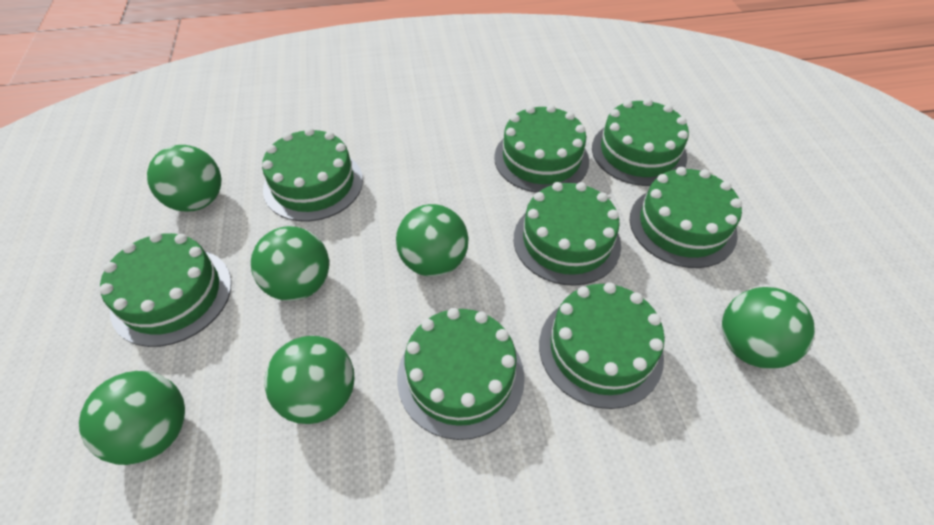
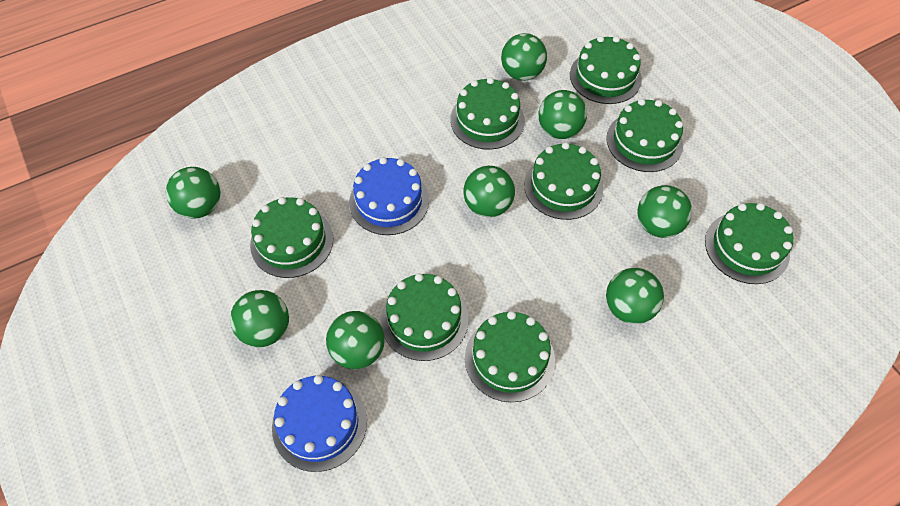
blue cake: none = 0 -> [272,375,367,472] [349,157,429,235] = 2
green ball: [79,371,185,465] [147,145,221,212] [251,226,329,301] [264,336,354,424] [396,204,469,277] [722,287,815,369] = 6 -> [166,167,220,219] [230,290,289,347] [326,311,385,369] [464,166,515,217] [501,33,547,81] [539,90,587,139] [606,268,664,324] [637,185,692,238] = 8

